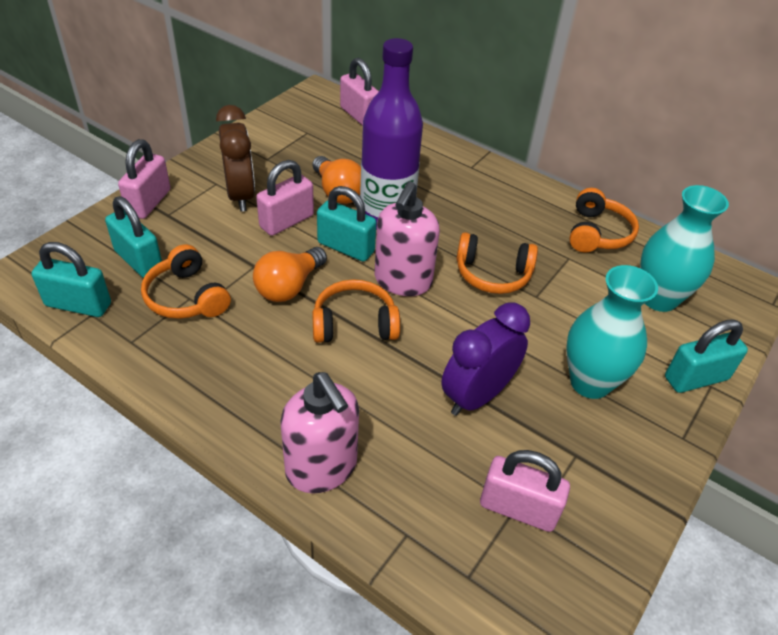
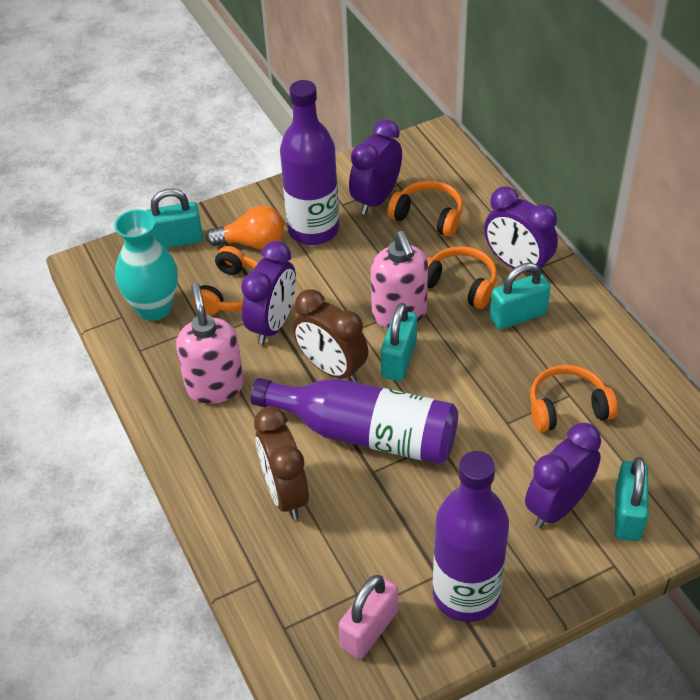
brown clock: [216,105,255,212] = 1 -> [254,406,309,519] [293,289,368,382] = 2
orange light bulb: [253,247,327,302] [312,156,361,204] = 2 -> [206,206,284,249] = 1
pink padlock: [118,139,170,219] [256,160,314,236] [340,58,379,126] [480,450,570,532] = 4 -> [338,575,398,659] = 1
purple bottle: [360,38,423,230] = 1 -> [251,378,458,464] [280,80,339,245] [433,451,509,622] = 3
purple clock: [441,303,530,416] = 1 -> [241,241,296,345] [349,119,402,215] [484,187,558,275] [525,423,601,528] = 4
turquoise vase: [566,265,658,399] [640,185,729,312] = 2 -> [114,210,178,321] = 1

